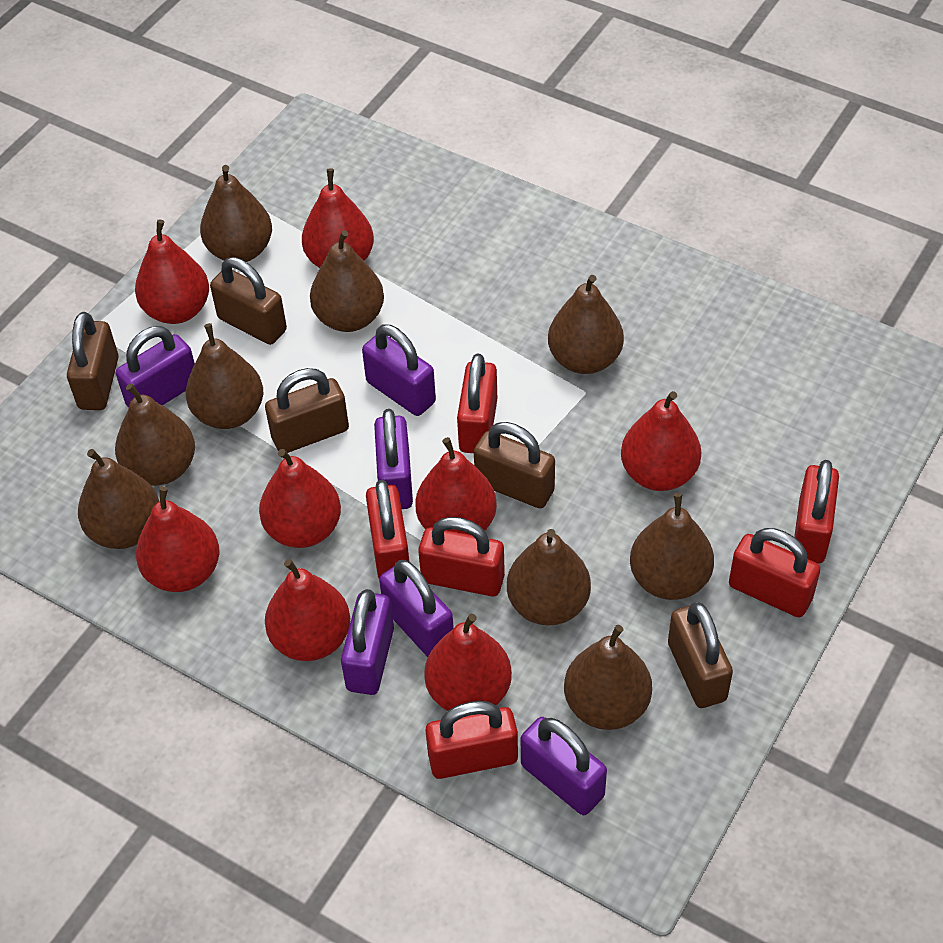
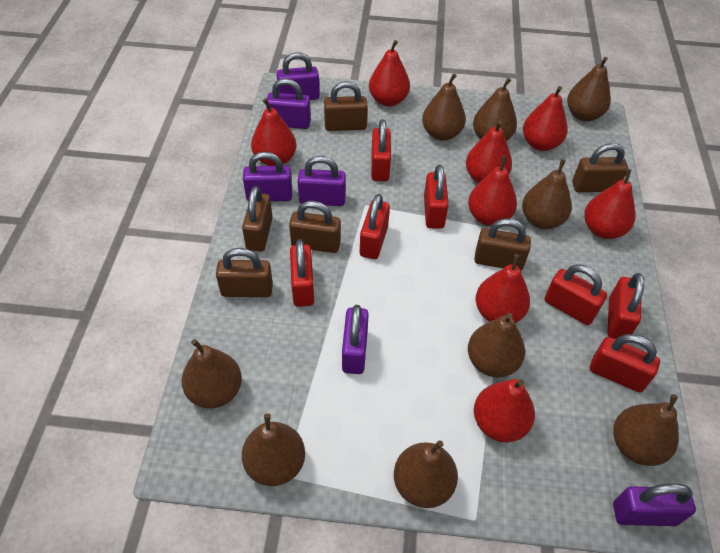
brown padlock: [67,312,119,410] [210,257,287,345] [265,368,349,453] [474,422,555,508] [668,602,733,708] = 5 -> [216,248,273,297] [242,186,273,252] [289,201,341,253] [324,81,368,131] [474,219,531,271] [572,143,628,192] = 6
red padlock: [366,480,409,579] [418,517,505,596] [425,701,518,779] [457,354,497,453] [729,528,820,617] [794,460,839,564] = 6 -> [290,239,314,307] [360,194,390,259] [371,119,391,181] [424,165,449,229] [544,264,607,325] [590,334,660,392] [607,273,644,339] = 7

